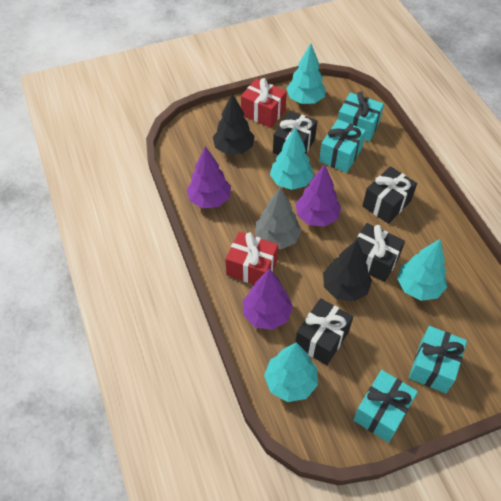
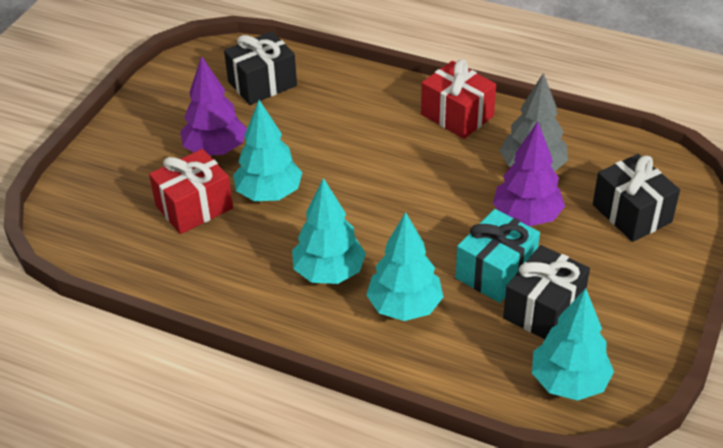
black gift: [273,111,317,155] [295,298,353,365] [355,223,405,282] [363,166,417,224] = 4 -> [224,31,297,105] [503,245,590,339] [593,154,680,242] = 3
black tree: [213,93,255,155] [323,240,372,302] = 2 -> none = 0
purple tree: [187,146,231,208] [243,269,293,330] [296,164,341,227] = 3 -> [180,56,247,155] [493,121,565,226] = 2
turquoise gift: [319,119,366,173] [338,92,384,142] [353,370,418,442] [409,326,467,393] = 4 -> [455,209,540,303] = 1

